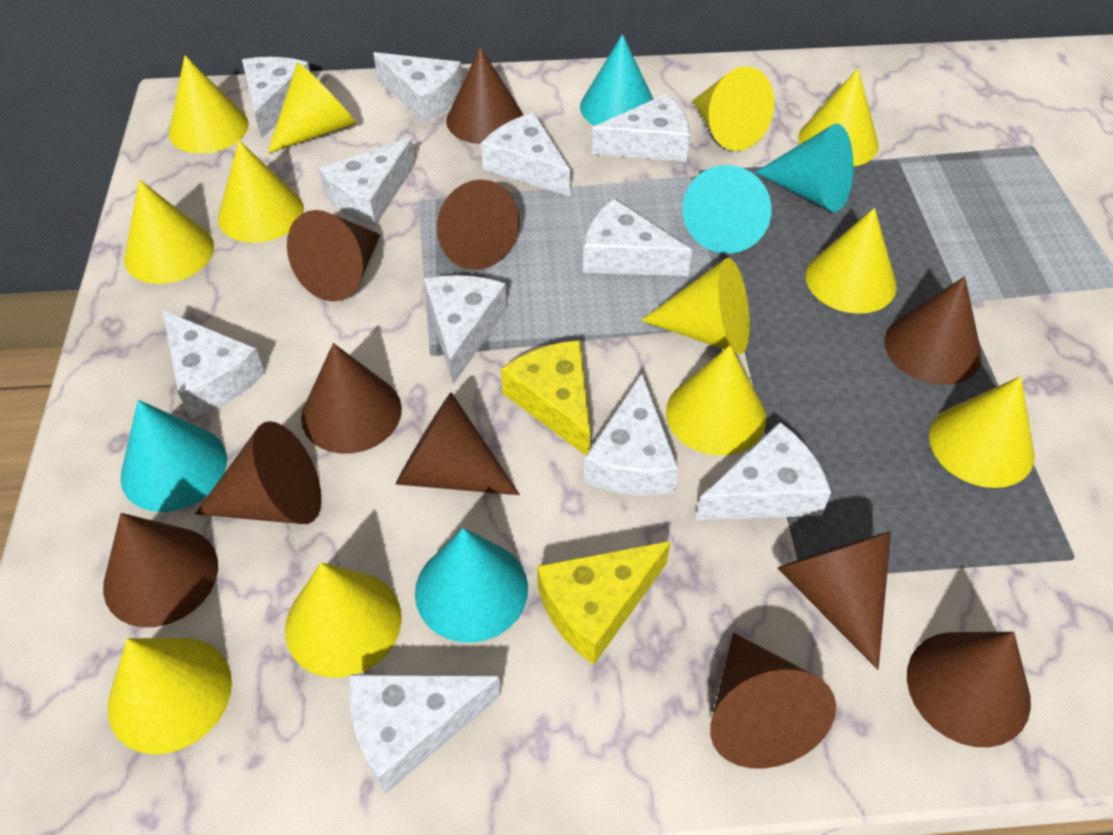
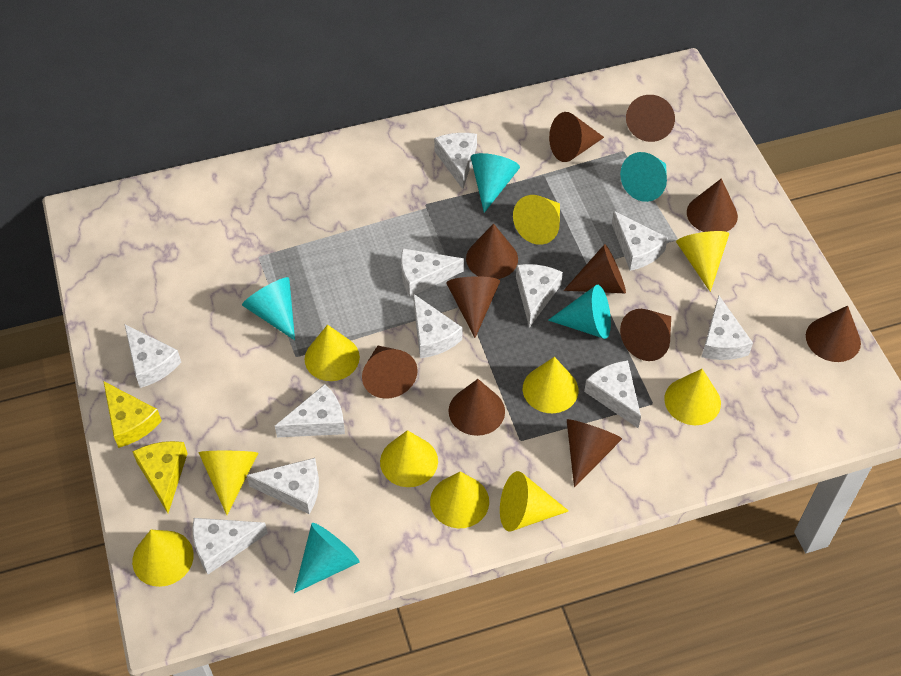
yellow cone: [108,638,232,754] [124,179,214,284] [169,55,249,153] [218,140,304,243] [268,62,356,153] [285,563,402,678] [641,258,750,354] [666,345,766,456] [692,66,774,151] [798,68,879,167] [806,208,897,314] [929,376,1035,488] = 12 -> [132,530,194,587] [199,451,258,515] [305,325,360,381] [380,430,438,487] [430,472,489,528] [500,471,569,531] [513,195,560,245] [523,357,578,413] [664,369,721,425] [676,231,729,292] = 10

